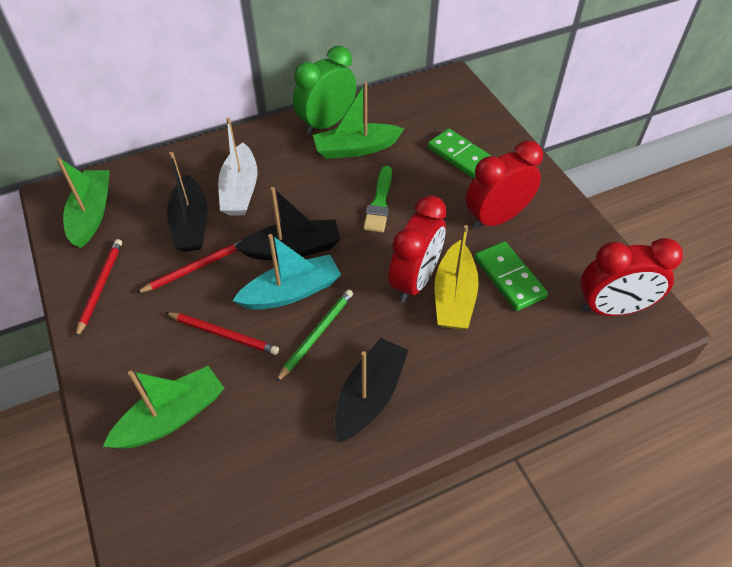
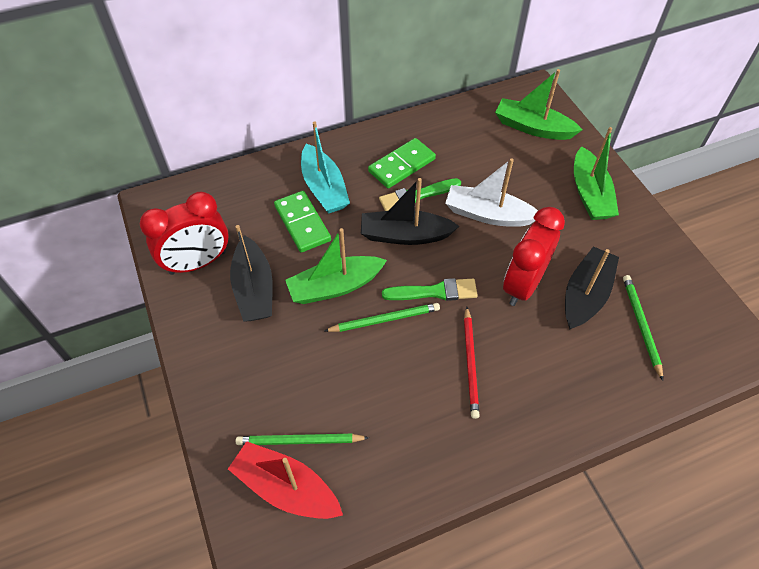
green brush: [363,166,392,232] = 1 -> [379,178,461,211] [382,278,478,301] = 2
green clock: [293,46,356,135] = 1 -> none = 0
green pencil: [275,289,353,383] = 1 -> [236,434,369,445] [324,303,440,332] [623,275,663,381] = 3
red boat: none = 0 -> [228,441,343,519] = 1
red clock: [388,195,447,303] [466,141,543,230] [580,238,683,316] = 3 -> [140,192,229,275] [503,207,565,306] = 2
red pencil: [76,239,122,338] [136,240,241,293] [165,312,279,355] = 3 -> [464,306,480,419] = 1
yellow boat: [435,225,479,329] = 1 -> none = 0

